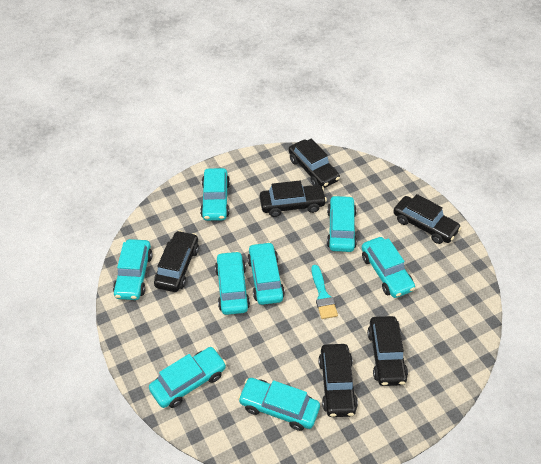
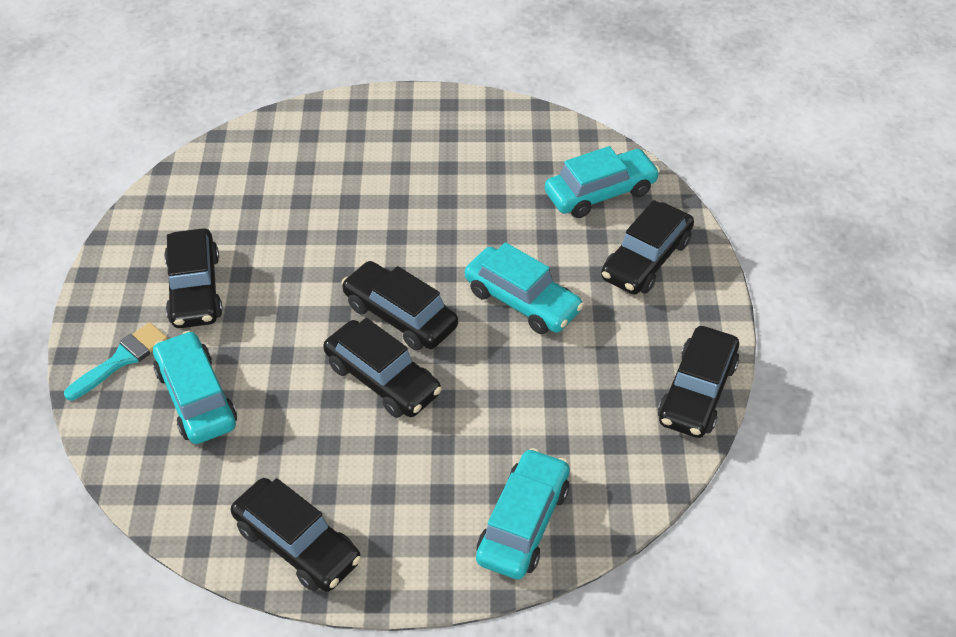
turquoise car: [113,239,153,300] [149,347,226,408] [200,168,230,221] [215,251,250,315] [238,378,320,431] [247,242,285,305] [327,195,357,252] [361,237,415,298] = 8 -> [153,331,237,444] [465,242,584,334] [476,448,570,579] [545,146,660,218] = 4

